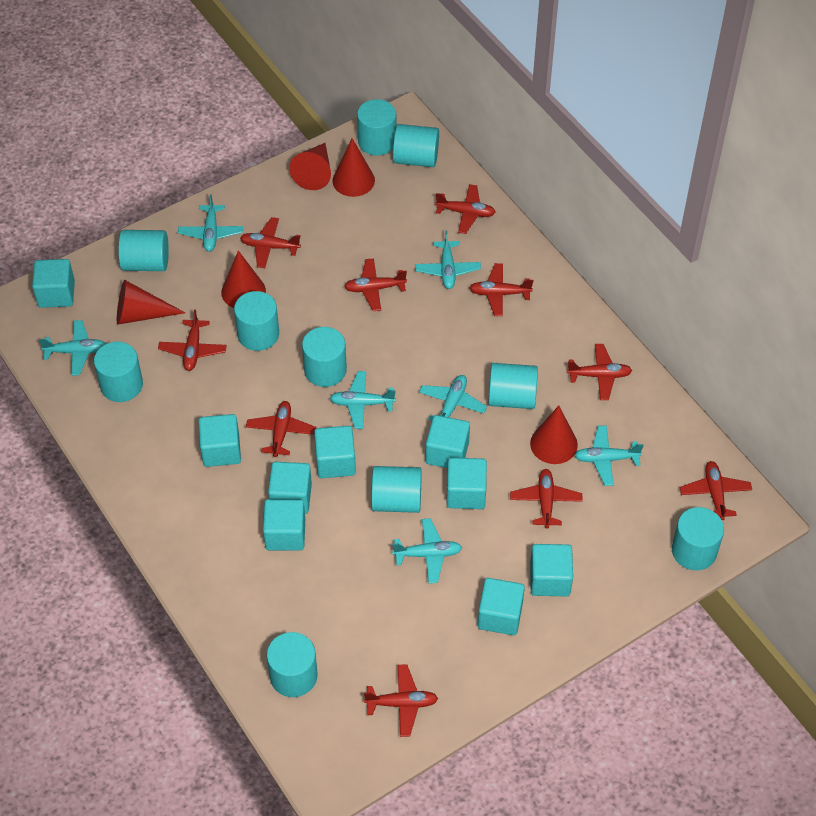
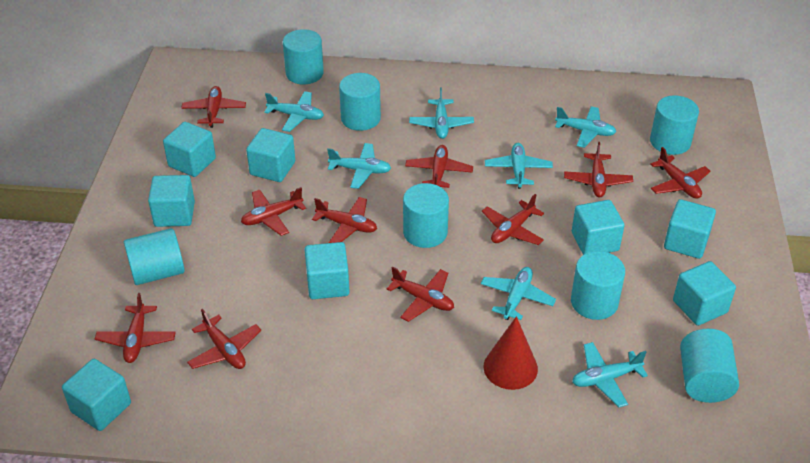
red cone: [117,280,185,325] [221,251,266,308] [289,143,331,190] [332,138,375,197] [530,406,578,464] = 5 -> [483,316,538,390] = 1
turquoise cube: [32,259,75,308] [199,414,241,467] [263,499,305,550] [268,462,312,514] [314,426,356,478] [425,415,470,468] [447,458,487,509] [478,578,525,635] [530,544,573,596] = 9 -> [62,359,131,431] [148,175,195,227] [163,122,216,177] [246,128,295,182] [305,242,350,299] [572,200,624,255] [664,199,716,259] [673,261,736,326] = 8
turquoise cylinder: [94,342,143,402] [118,230,169,271] [234,291,279,351] [267,632,318,697] [302,327,347,387] [357,99,396,156] [371,466,422,513] [393,124,439,167] [488,363,538,409] [672,507,724,570] = 10 -> [124,228,185,285] [283,29,324,84] [339,73,381,131] [403,183,449,248] [571,251,625,320] [650,95,699,155] [680,329,739,403] = 7

